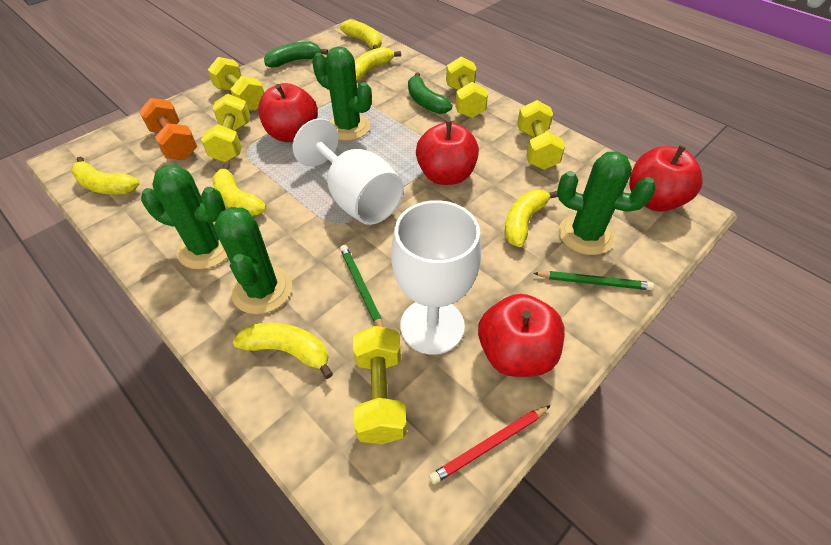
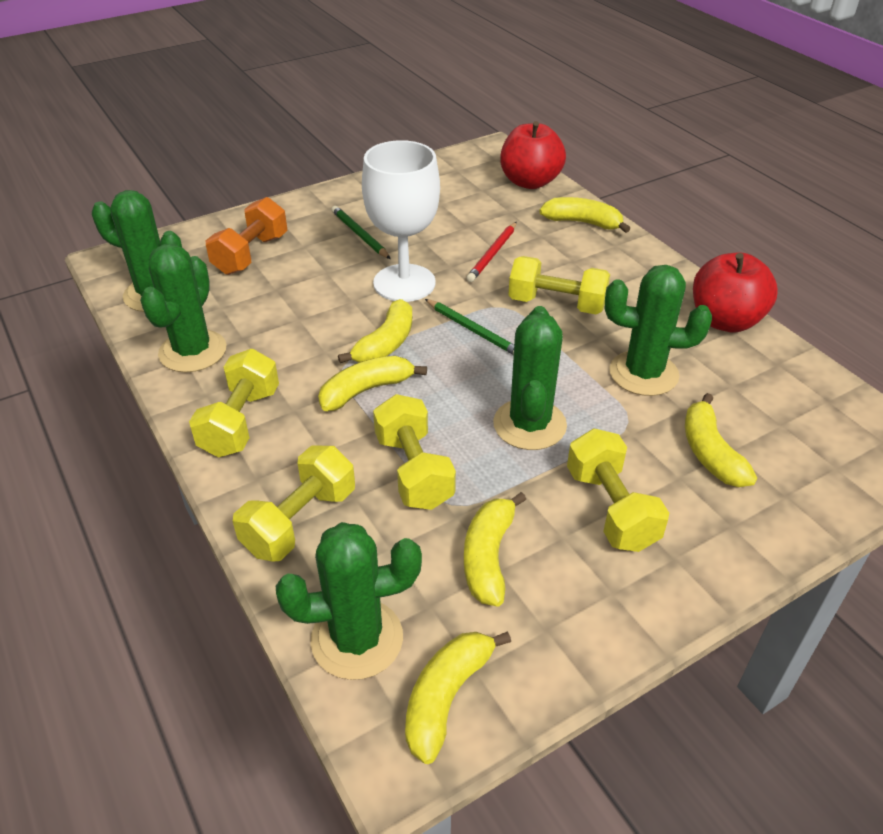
green banana: [264,42,328,67] [408,72,452,114] = 2 -> none = 0
green cactus: [141,164,228,269] [214,207,292,314] [312,47,372,141] [557,152,656,255] = 4 -> [92,190,182,312] [140,244,226,372] [276,522,422,680] [493,306,567,450] [605,265,712,396] = 5
red apple: [258,83,318,142] [416,121,479,185] [478,294,565,377] [629,145,702,212] = 4 -> [500,121,566,189] [693,252,778,332] = 2
white goblet: [293,118,404,225] [391,200,481,355] = 2 -> [362,140,440,302] = 1

